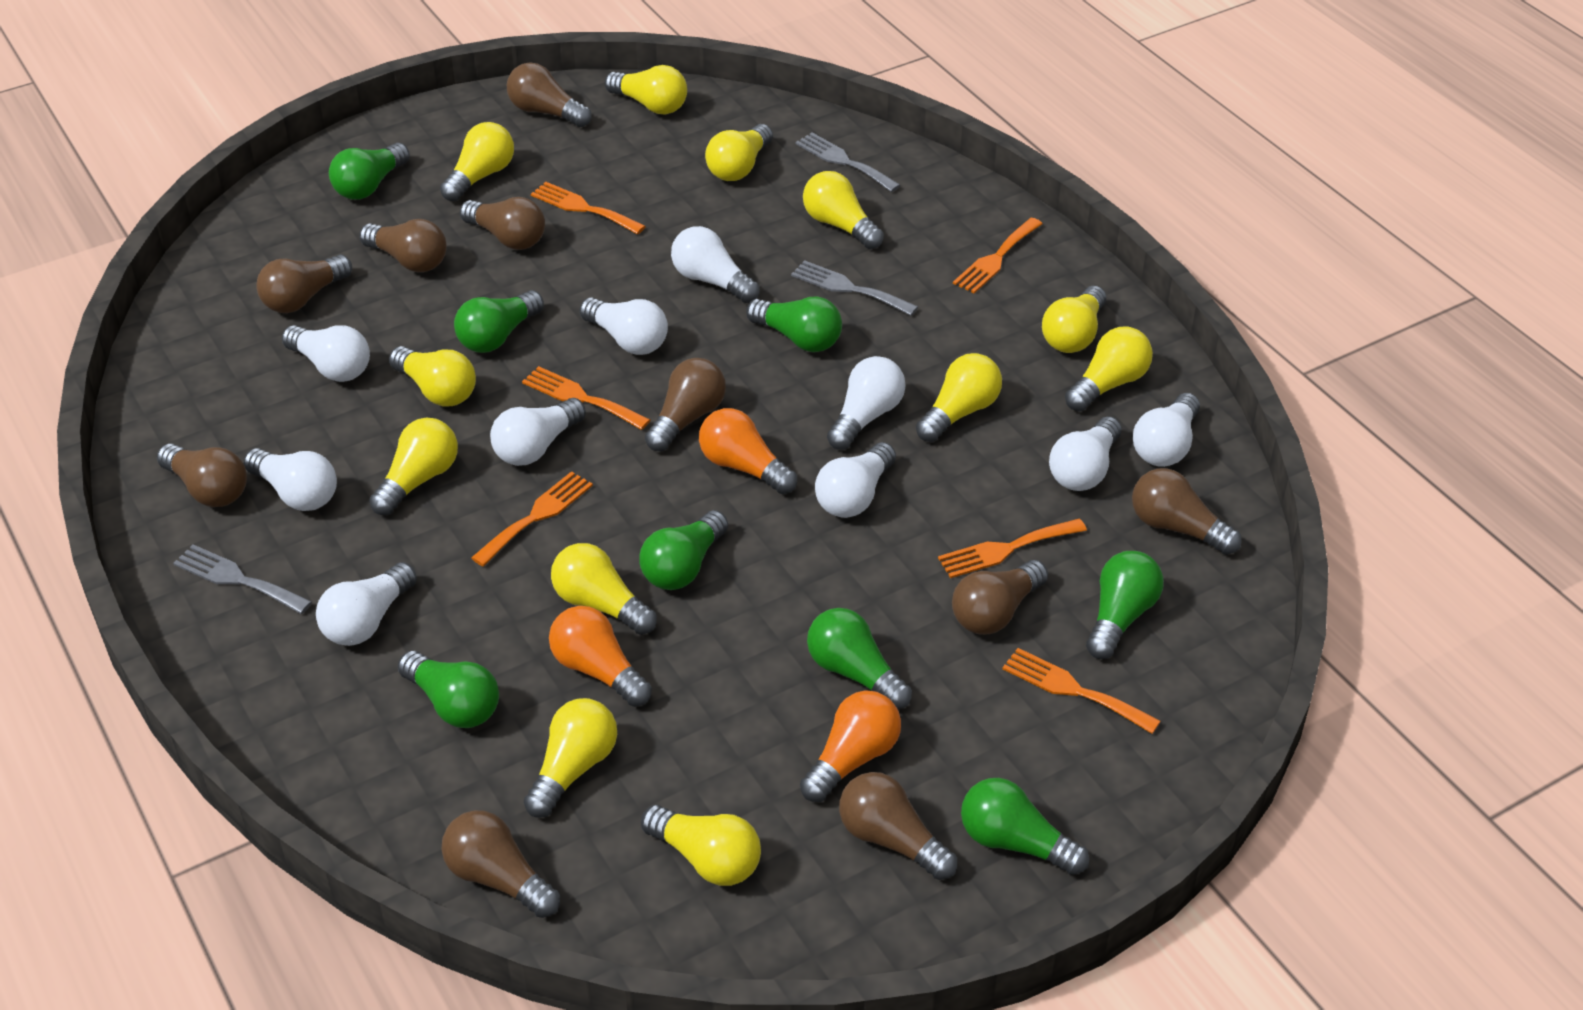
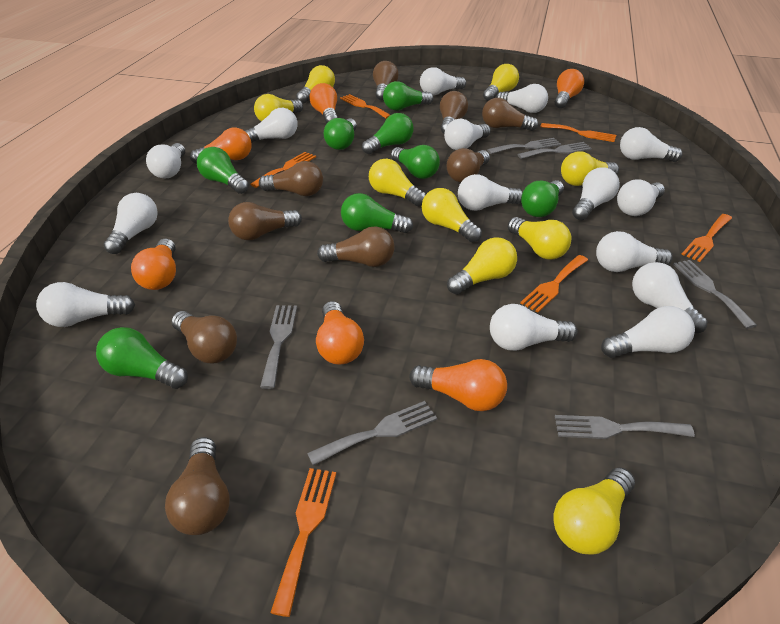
brown light bulb: [157,444,247,507] [256,255,352,313] [359,219,447,272] [442,810,560,918] [460,197,545,250] [507,63,592,127] [645,358,726,451] [839,772,957,880] [952,560,1048,635] [1132,468,1242,555] = 10 -> [165,437,230,535] [171,311,237,363] [228,202,302,240] [259,161,323,196] [317,226,395,267] [373,61,399,100] [440,91,468,134] [446,148,490,182] [482,98,538,131] = 9
grey fork: [173,544,312,614] [791,260,918,316] [796,133,901,192] = 3 -> [260,305,297,389] [307,401,437,466] [487,138,561,154] [517,142,592,159] [555,415,695,439] [673,260,757,329] = 6
orange light bulb: [549,606,652,707] [699,408,797,494] [800,691,901,802] = 3 -> [131,239,176,290] [190,128,252,164] [309,83,338,123] [316,301,364,365] [409,359,507,411] [555,69,584,108] = 6
white light bulb: [244,448,337,511] [282,325,370,382] [316,562,417,646] [490,398,586,466] [579,297,668,355] [671,226,760,303] [815,442,896,518] [827,356,905,450] [1049,416,1122,491] [1133,393,1200,467] = 10 -> [36,282,135,327] [103,193,158,254] [146,143,185,178] [245,108,298,143] [420,67,466,95] [444,119,491,150] [458,174,523,211] [490,304,577,351] [496,84,548,113] [572,167,620,220] [596,231,673,272] [601,306,695,358] [617,179,665,216] [620,127,683,162] [632,262,708,333] = 15
yellow light bulb: [369,418,458,515] [389,346,476,406] [440,122,514,201] [524,698,617,818] [551,543,657,635] [605,65,687,114] [641,805,761,886] [705,124,773,181] [803,171,884,249] [916,353,1002,442] [1042,286,1106,353] [1065,326,1153,412] = 12 -> [254,94,303,122] [296,65,335,104] [369,158,426,206] [422,188,482,242] [447,237,517,295] [483,64,519,101] [508,217,571,259] [553,467,635,555] [561,151,619,186] = 9

